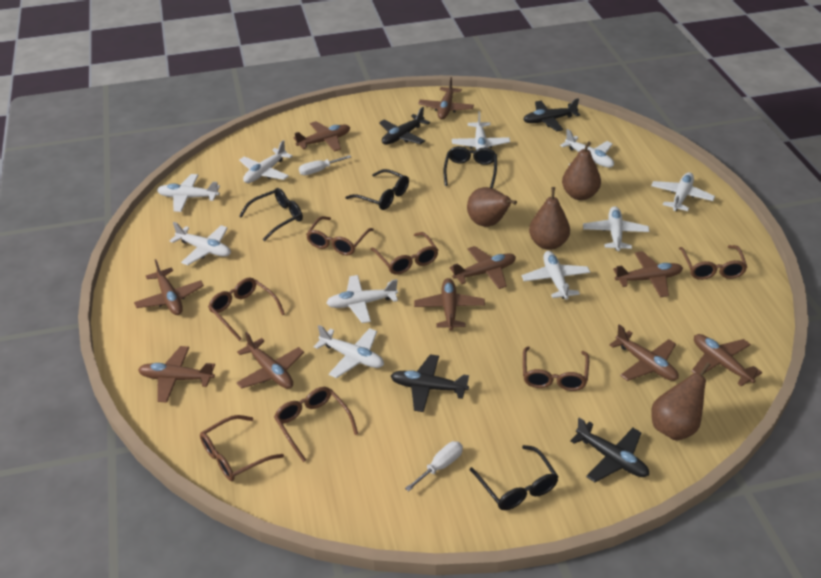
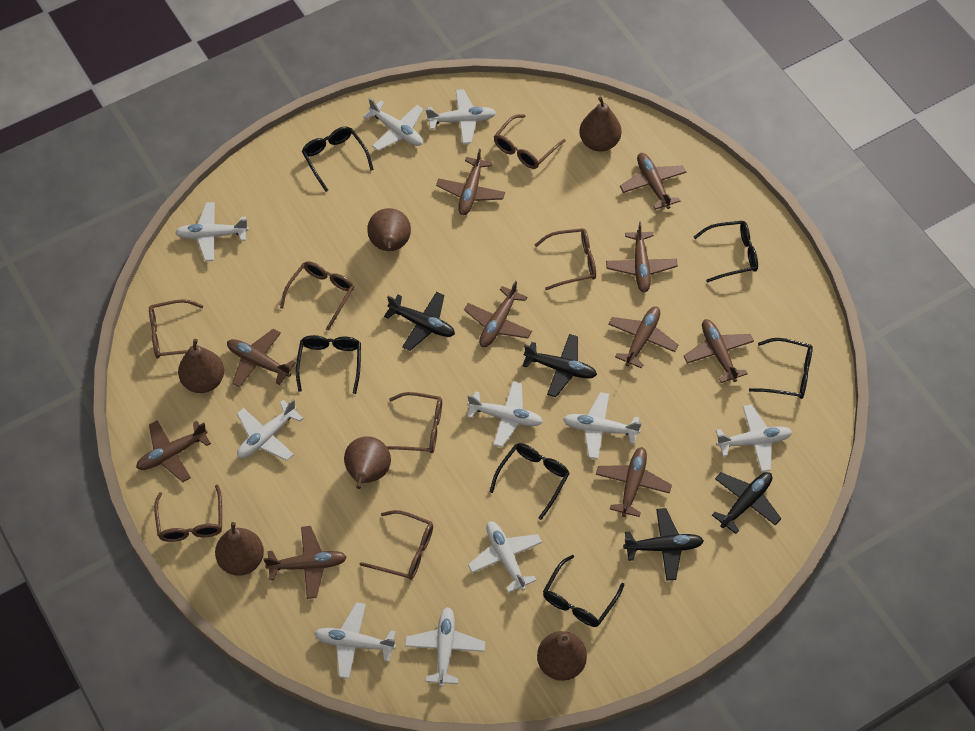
black glasses: [239,188,303,241] [345,169,409,210] [444,146,497,188] [470,445,559,510] = 4 -> [296,335,361,394] [302,126,374,192] [490,443,570,520] [543,555,624,627] [694,221,758,283] [749,338,813,399] = 6
brown pear: [467,187,517,227] [529,187,570,250] [562,141,601,200] [651,362,711,440] = 4 -> [178,339,224,393] [215,522,264,576] [344,436,391,489] [367,208,411,251] [537,631,587,681] [579,97,621,152] = 6
white screwdriver: [299,155,351,175] [405,441,463,492] = 2 -> none = 0

